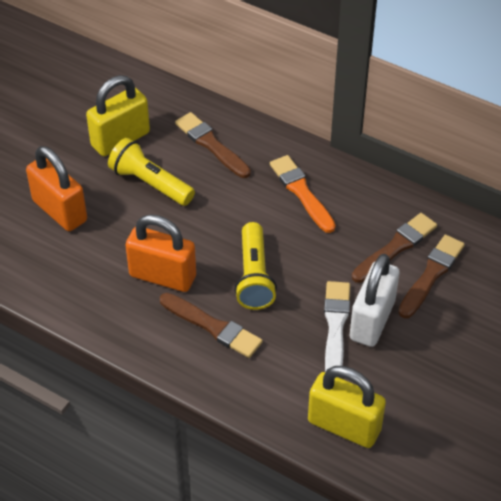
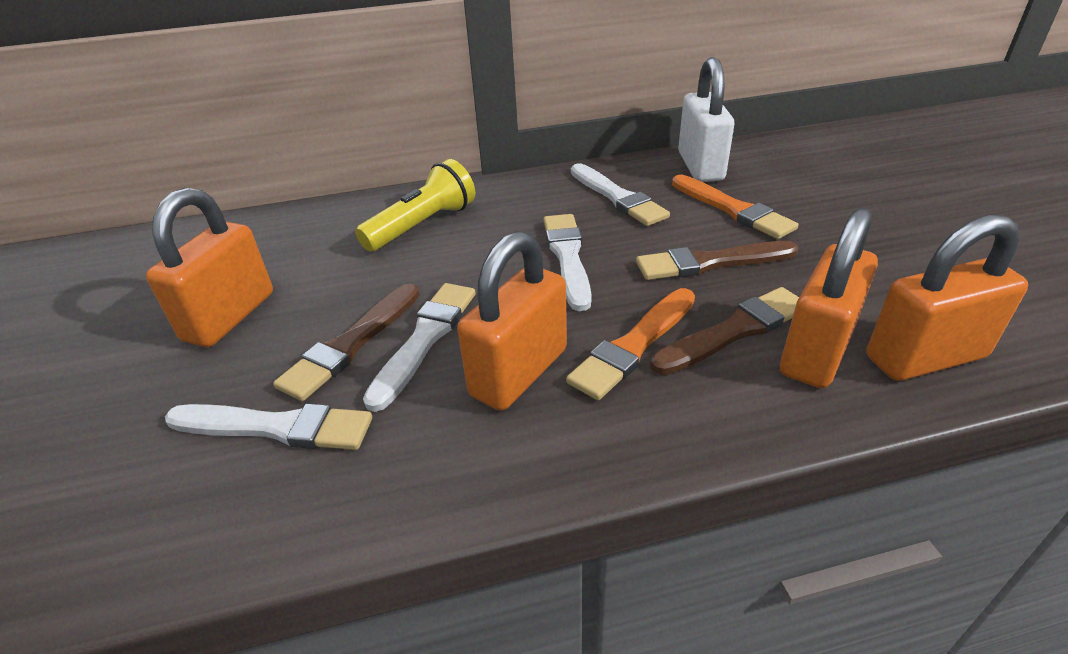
brown brush: [160,293,263,358] [175,112,251,178] [352,213,437,283] [398,235,465,318] = 4 -> [273,284,420,401] [636,241,799,280] [651,287,799,375] = 3
orange brush: [270,155,336,233] = 1 -> [566,288,695,400] [672,175,798,239] = 2
orange padlock: [26,146,87,231] [125,214,196,292] = 2 -> [146,188,273,347] [457,231,567,411] [780,208,878,388] [866,215,1028,381] = 4
white brush: [324,281,350,378] = 1 -> [165,404,372,450] [363,283,476,412] [544,214,592,311] [571,163,670,226] = 4
yellow flashlight: [108,138,195,206] [235,222,277,310] = 2 -> [355,159,475,252] = 1
yellow padlock: [86,75,150,156] [308,366,386,448] = 2 -> none = 0

